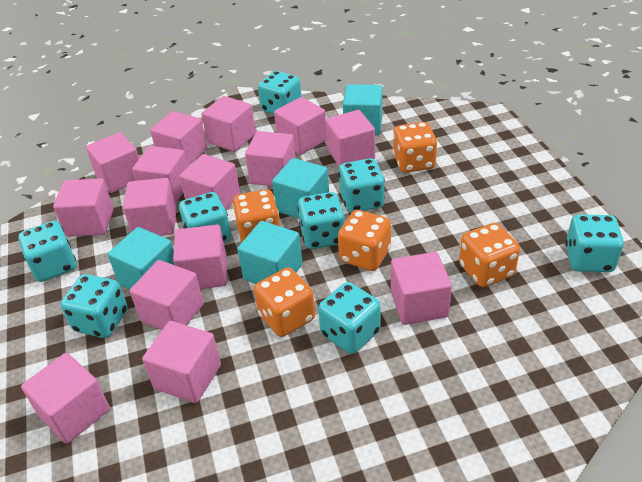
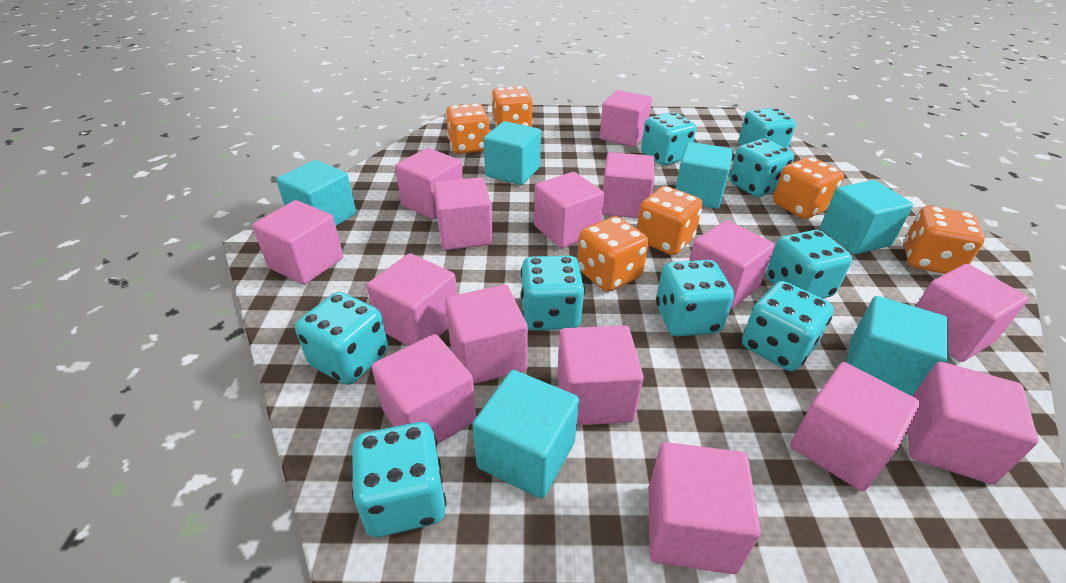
orange dice: [232,189,280,242] [254,268,315,337] [338,210,391,271] [393,122,437,173] [459,223,520,287] = 5 -> [446,103,489,154] [492,86,533,127] [577,216,649,292] [637,186,703,255] [773,157,844,219] [904,206,985,274] = 6
turquoise cube: [108,227,174,290] [237,221,302,284] [272,158,329,219] [343,85,383,135] = 4 -> [276,160,356,226] [473,370,579,499] [483,121,541,185] [675,142,733,209] [820,180,913,255] [847,296,949,396] = 6
turquoise dice: [18,221,76,282] [60,274,128,338] [179,192,231,242] [258,71,302,114] [297,192,345,249] [318,282,381,354] [338,158,385,213] [565,215,624,272] = 8 -> [295,292,388,385] [352,422,446,537] [521,256,585,330] [641,112,696,165] [656,260,734,336] [729,139,794,197] [738,108,796,149] [742,281,833,371] [766,230,852,299] = 9

